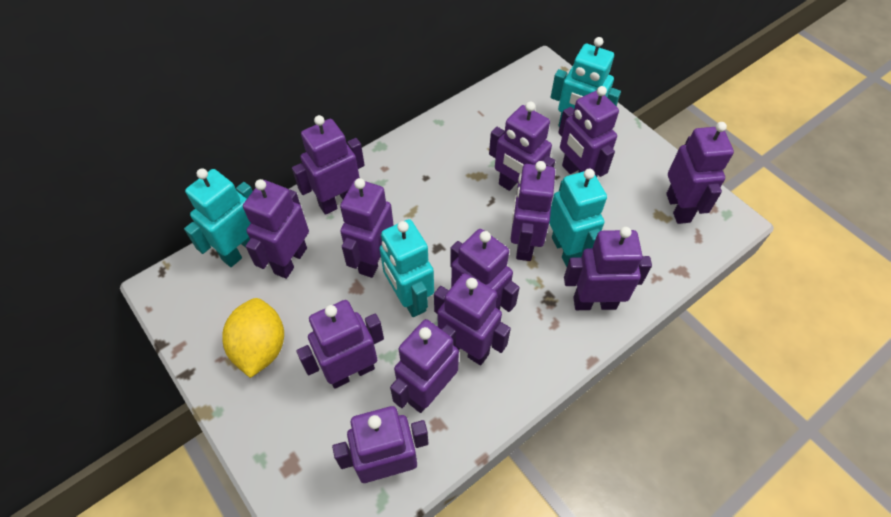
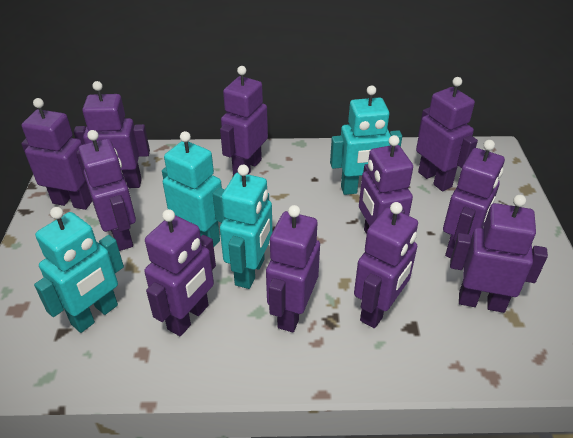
purple robot: [243,179,309,279] [292,115,365,215] [296,300,384,388] [332,406,428,483] [340,178,394,278] [390,319,459,413] [434,273,511,365] [450,229,519,312] [489,102,555,191] [511,161,555,261] [558,86,619,177] [564,227,652,310] [666,122,734,224] = 13 -> [21,98,92,210] [74,81,150,188] [79,130,136,251] [144,209,216,336] [220,66,268,175] [266,205,320,332] [354,202,418,328] [359,135,413,234] [416,77,478,191] [443,140,505,258] [450,195,548,313] = 11
yellow lemon: [222,298,284,378] = 1 -> none = 0

